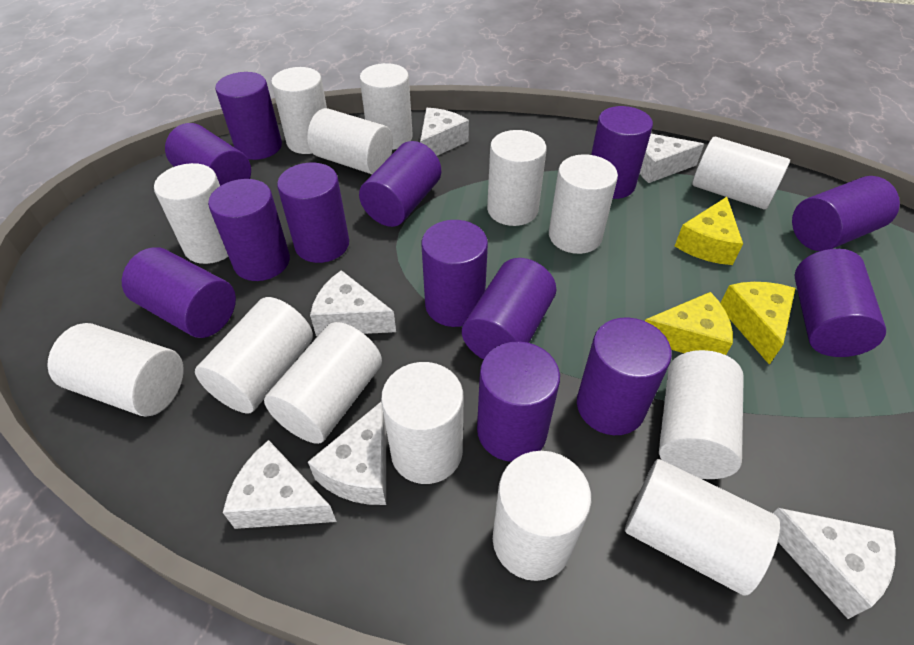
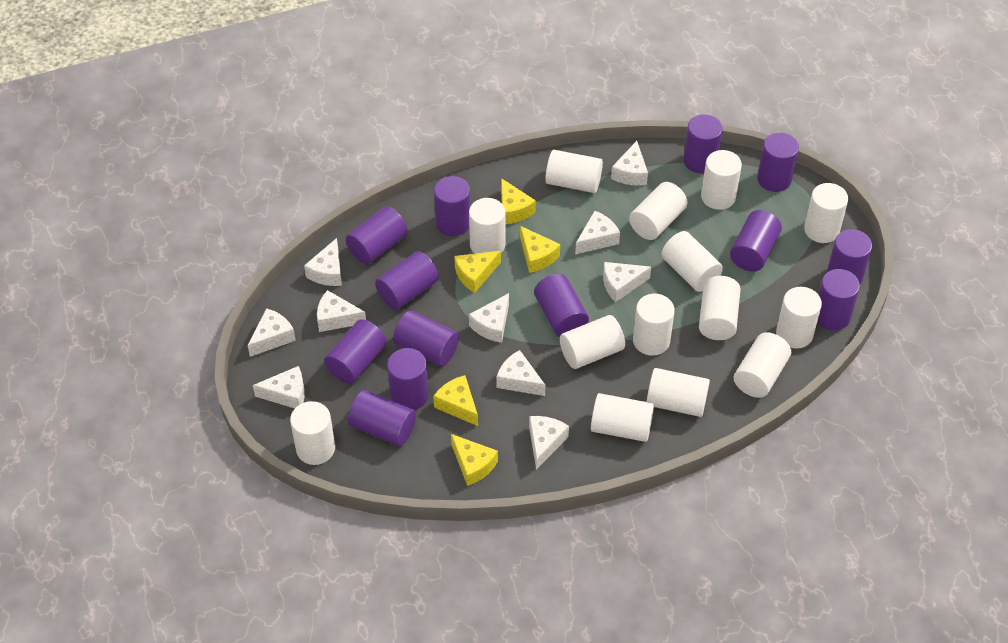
white cheese: [223,440,337,529] [308,402,386,505] [310,270,396,336] [420,108,469,156] [640,134,704,183] [773,508,896,619] = 6 -> [247,308,296,357] [253,366,305,409] [304,238,342,286] [317,290,366,332] [469,293,509,343] [497,350,545,396] [529,416,569,470] [575,211,620,254] [603,262,651,303] [611,141,648,186] = 10
yellow cheese: [645,292,733,355] [675,197,743,265] [721,282,795,365] = 3 -> [433,375,478,426] [451,434,498,486] [454,251,501,293] [501,178,536,224] [520,226,560,273] = 5

